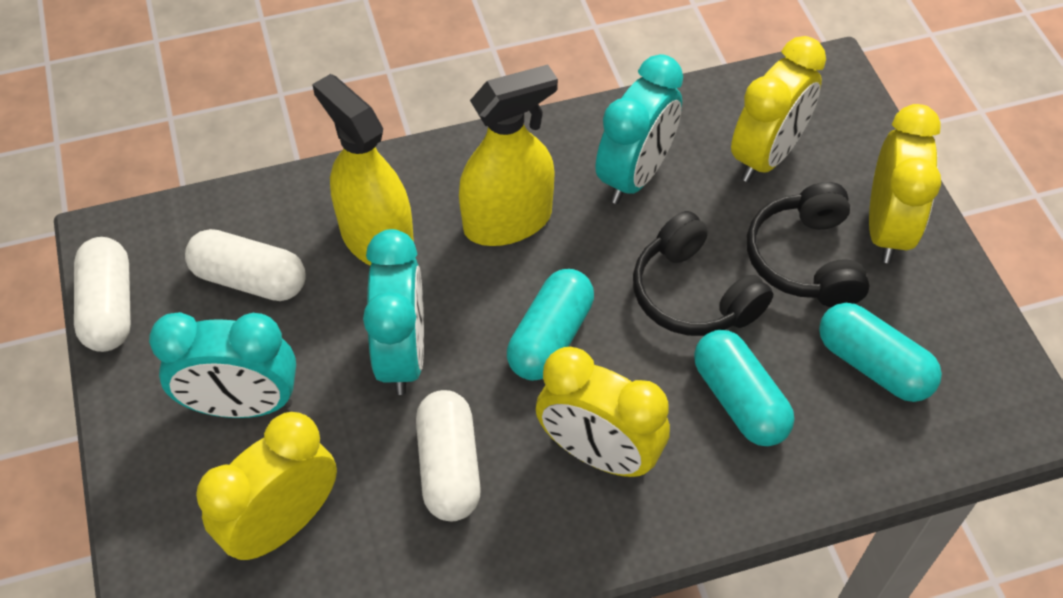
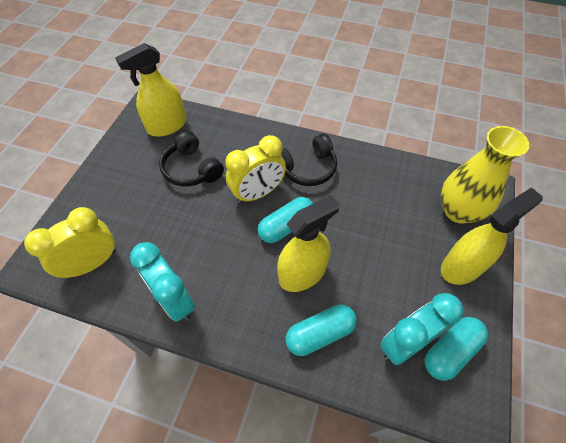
turquoise clock: [149,312,296,418] [363,229,424,395] [596,54,683,204] = 3 -> [130,242,195,322] [380,293,464,365] = 2
white capsule: [74,237,131,352] [185,229,305,301] [416,390,481,521] = 3 -> none = 0
yellow clock: [196,412,337,561] [536,347,670,477] [731,36,826,182] [869,104,941,263] = 4 -> [24,207,116,278] [225,135,286,203] = 2
yellow spray bottle: [312,74,414,266] [459,65,558,246] = 2 -> [115,43,186,137] [277,195,340,292] [441,187,543,285] = 3
yellow vase: none = 0 -> [441,126,530,224] = 1

